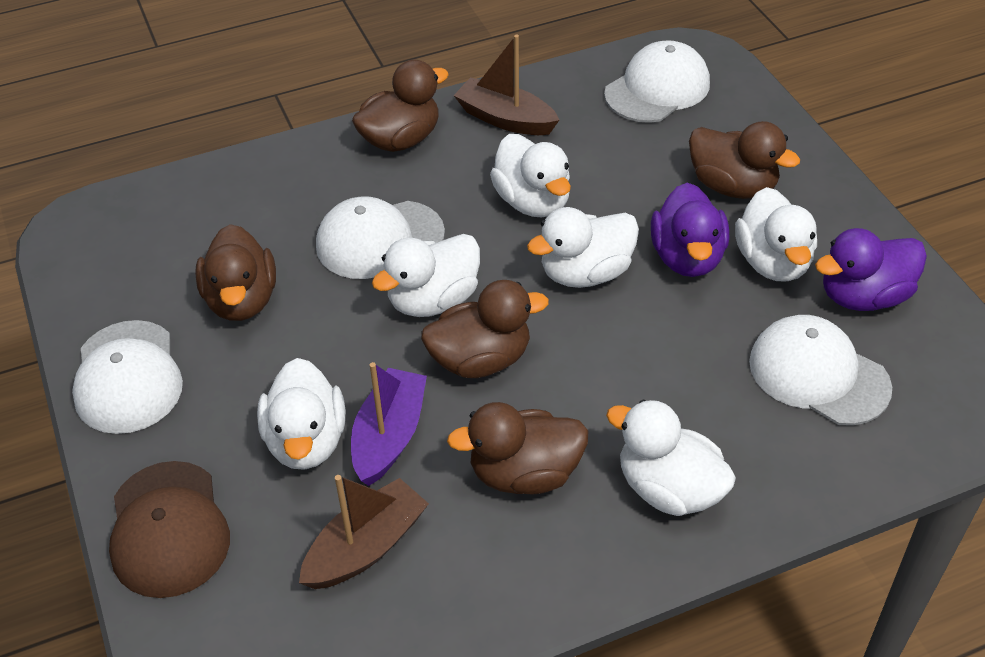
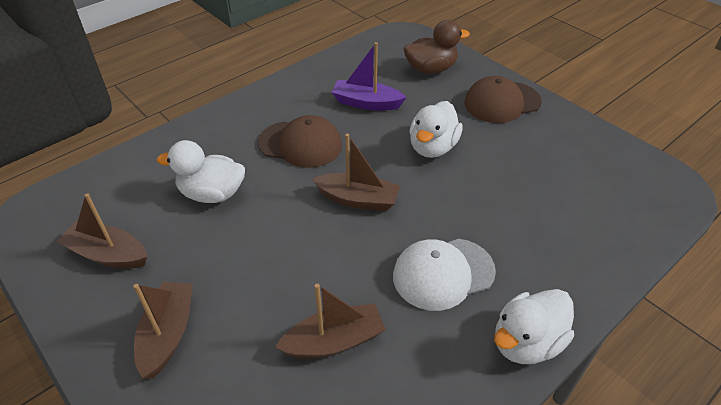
brown boat: [299,475,429,589] [453,35,559,135] = 2 -> [56,193,147,268] [133,281,193,378] [275,284,386,358] [312,134,400,211] = 4
brown cap: [109,461,230,598] = 1 -> [258,115,342,168] [464,76,542,123] = 2
brown duck: [195,224,276,321] [352,60,449,152] [421,280,549,378] [447,402,589,495] [689,121,800,199] = 5 -> [403,20,470,74] = 1
purple duck: [651,183,729,277] [815,228,927,311] = 2 -> none = 0
white cap: [72,320,183,434] [316,196,445,279] [604,40,710,123] [749,315,892,426] = 4 -> [393,239,496,311] = 1
white duck: [257,358,345,470] [372,234,480,317] [490,134,571,217] [527,207,639,288] [606,400,736,516] [735,187,817,282] = 6 -> [157,140,245,203] [409,101,463,158] [494,289,574,364] = 3

